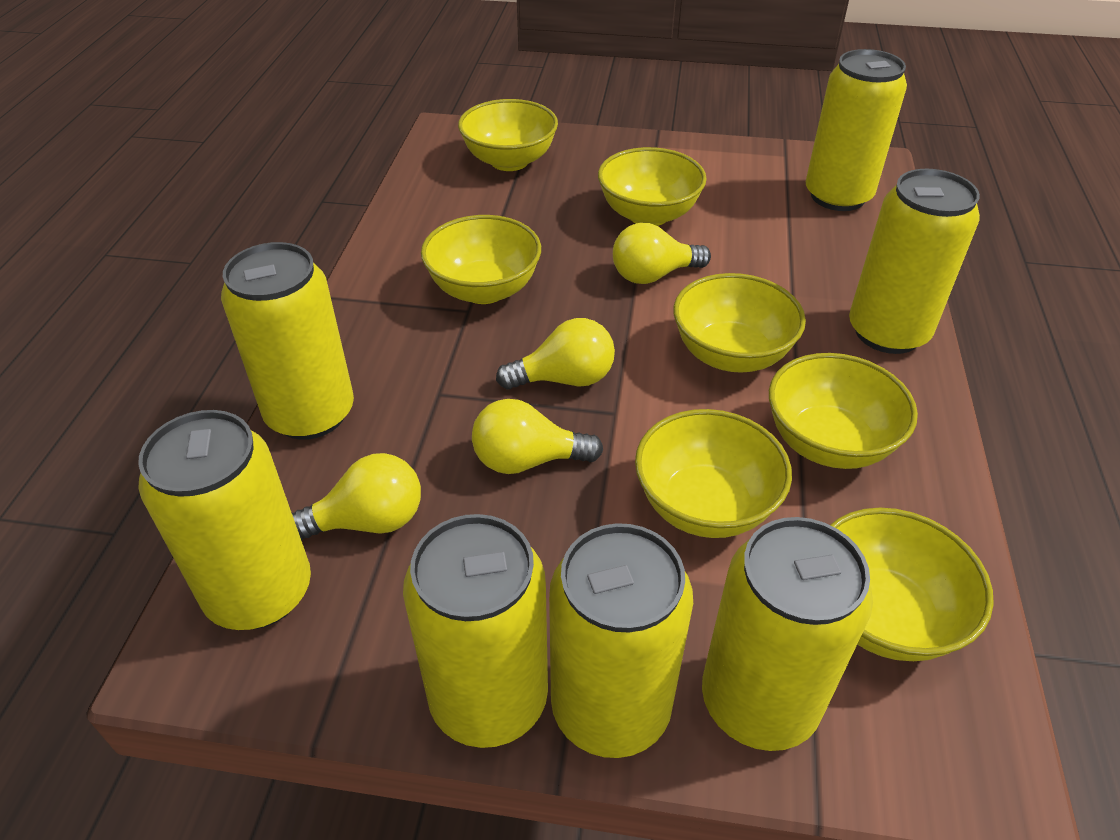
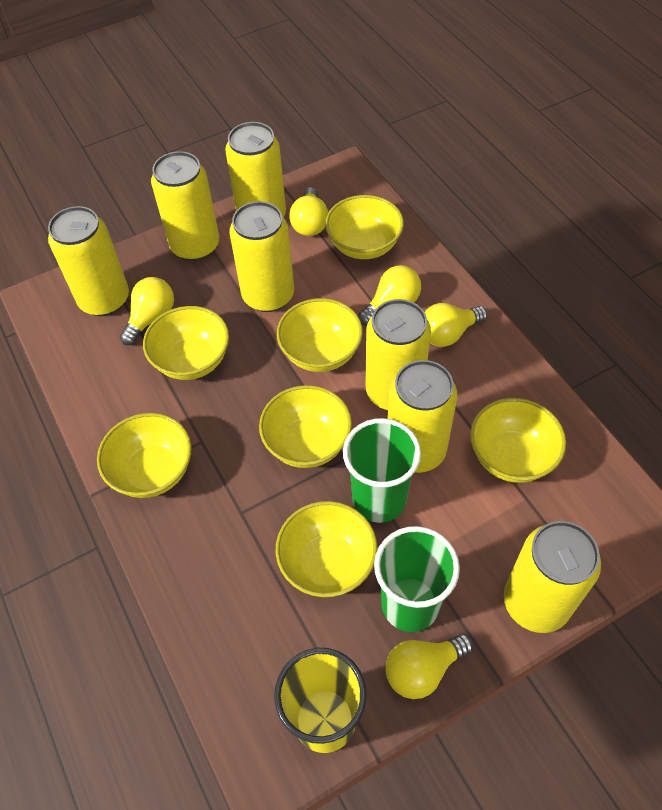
green cup: none = 0 -> [343,418,421,523] [374,526,460,632] = 2
yellow cup: none = 0 -> [274,648,367,753] = 1
yellow light bulb: [292,453,421,541] [472,399,603,474] [496,318,615,389] [613,223,711,284] = 4 -> [120,277,174,345] [289,187,328,236] [358,265,421,326] [385,634,473,699] [425,303,487,347] = 5

